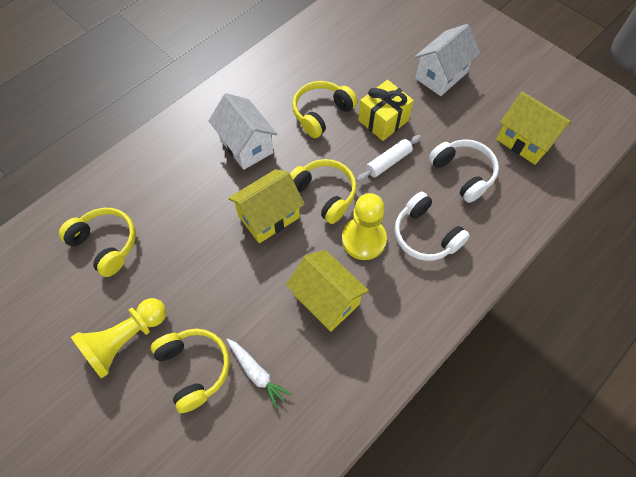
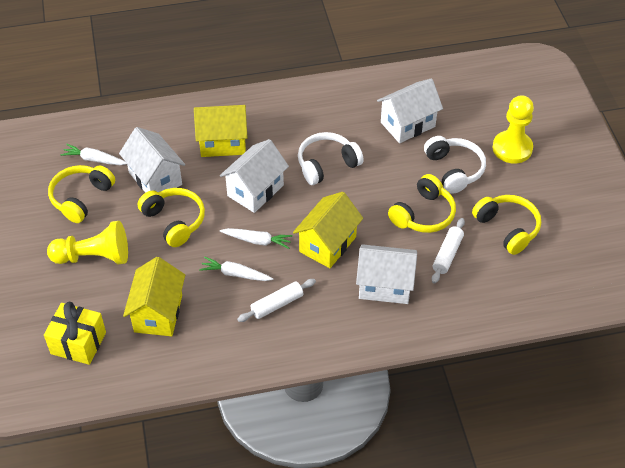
white carrot: [227,339,291,409] = 1 -> [61,144,127,165] [199,257,274,281] [220,228,293,249] = 3
white house: [209,93,277,170] [414,24,480,96] = 2 -> [119,127,185,193] [220,139,289,213] [356,244,417,304] [377,78,443,143] = 4
white rolling pin: [357,135,421,182] = 1 -> [237,279,316,322] [432,218,465,284] = 2

